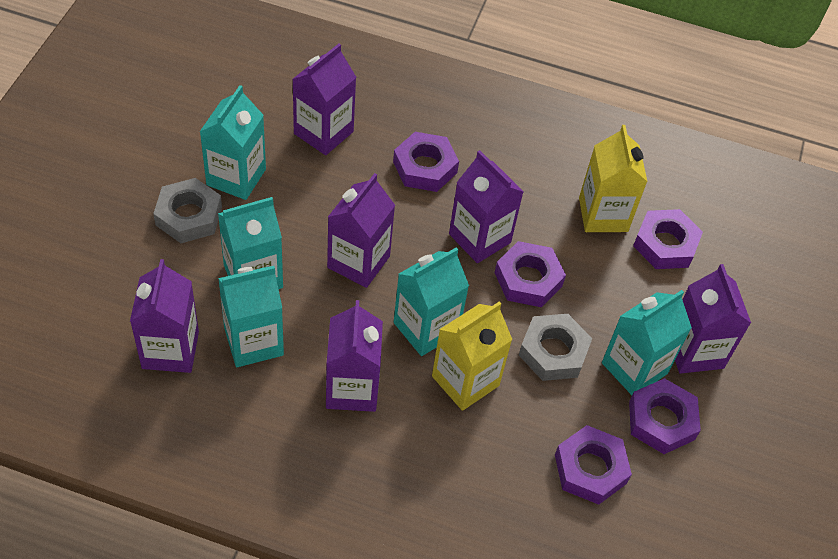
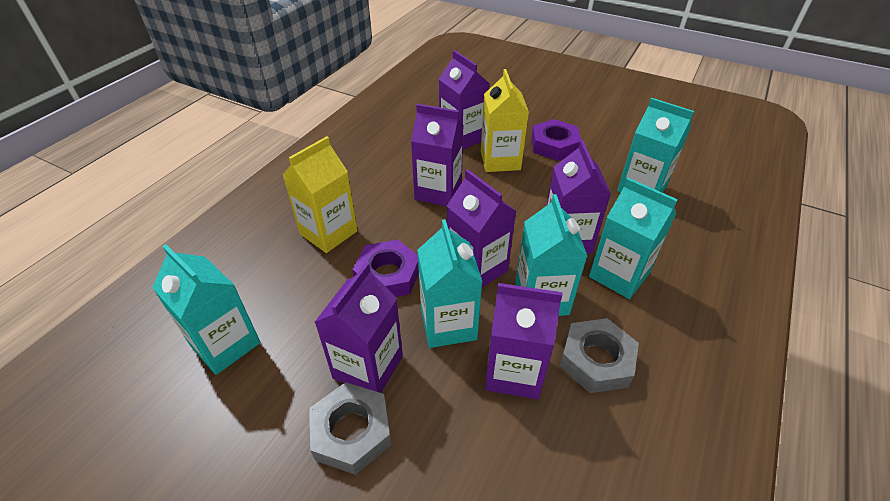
purple nut: [393,132,459,192] [494,241,566,307] [555,425,632,505] [629,378,701,454] [633,209,703,269] = 5 -> [352,240,419,297] [531,119,581,161] = 2

